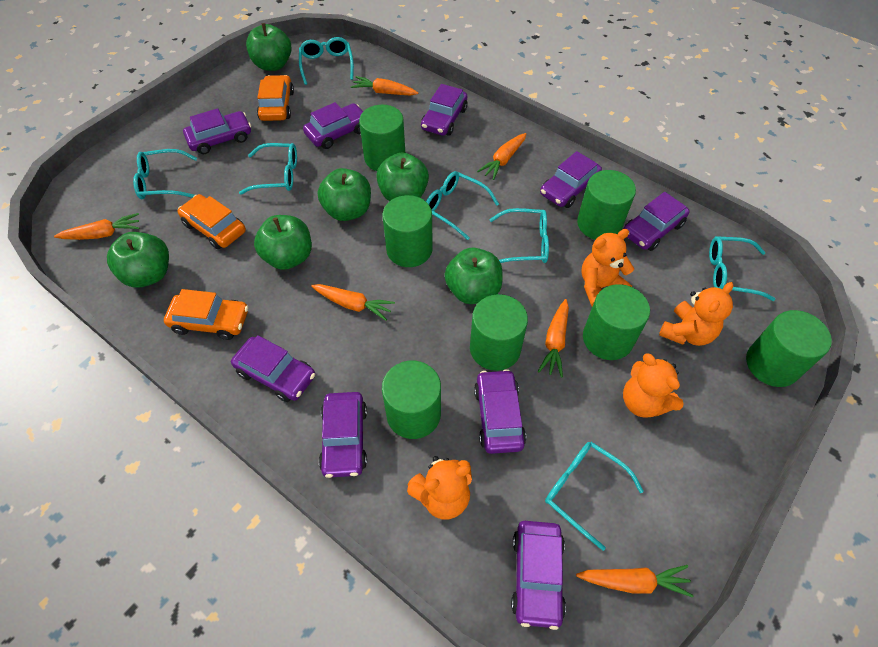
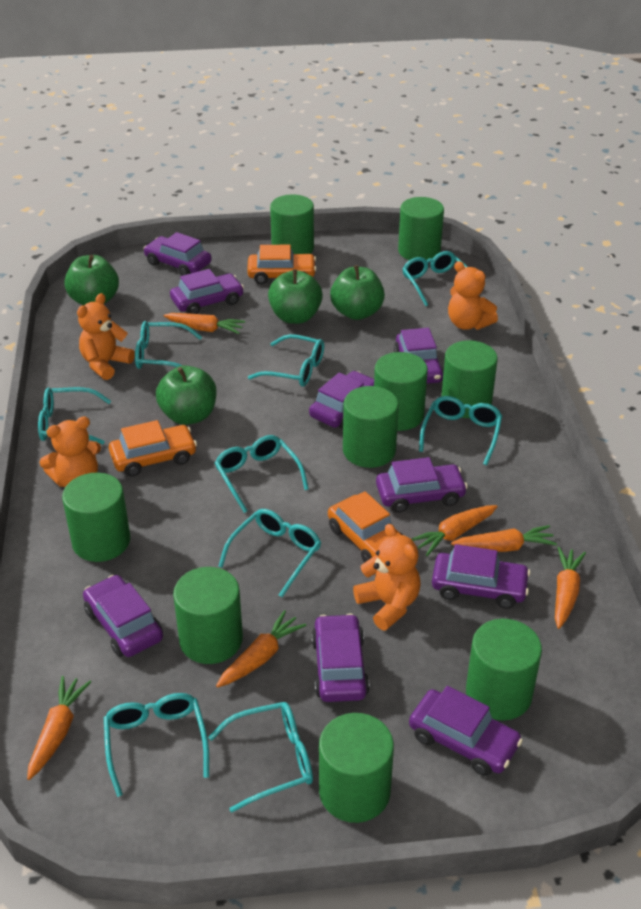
green apple: [107,232,169,288] [246,23,291,71] [254,215,312,270] [318,168,371,221] [376,152,429,201] [445,248,503,304] = 6 -> [64,255,119,305] [156,365,216,425] [268,269,323,324] [330,265,385,320] = 4
green cylinder: [359,105,405,171] [382,195,433,267] [382,361,441,439] [470,294,528,371] [577,170,636,240] [583,284,650,360] [746,310,832,387] = 7 -> [62,473,130,562] [173,567,243,664] [270,194,314,254] [319,713,394,823] [343,386,399,468] [374,352,428,431] [398,197,444,260] [441,340,498,418] [466,619,542,721] = 9
turquoise glasses: [133,149,197,199] [239,143,297,195] [299,37,354,85] [426,171,499,240] [489,208,549,263] [545,442,644,551] [709,236,775,301] = 7 -> [38,387,111,444] [104,693,209,797] [135,321,202,369] [208,702,313,813] [215,435,309,513] [218,509,321,597] [248,334,324,387] [403,251,467,306] [419,396,502,465] = 9

